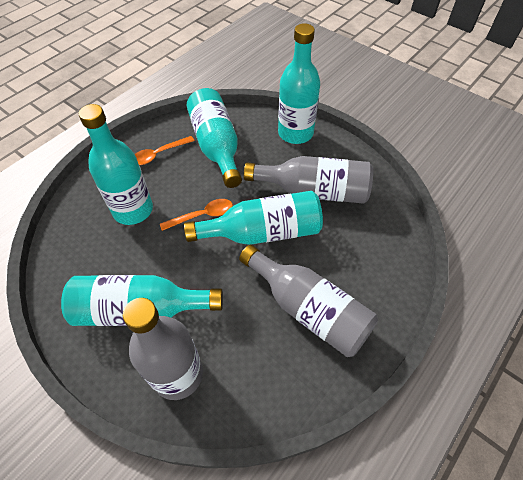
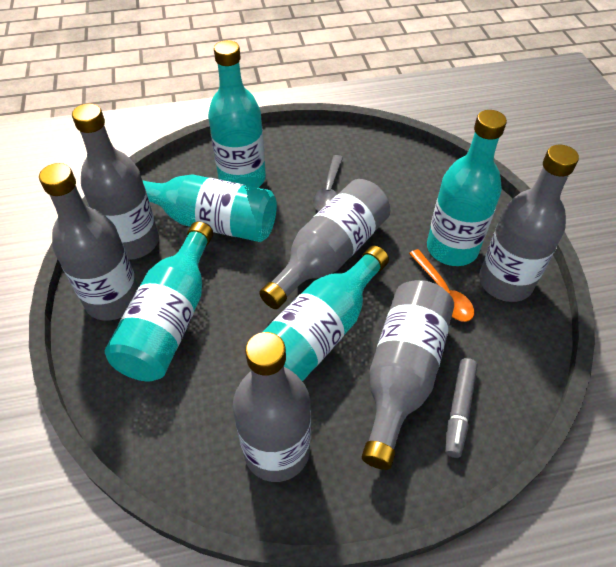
grey bottle: [123,298,203,400] [239,245,378,357] [244,156,373,204] = 3 -> [39,163,139,321] [72,103,159,260] [233,332,311,482] [259,179,390,309] [362,280,454,470] [479,145,579,302] = 6
grey marker: none = 0 -> [445,358,478,458] = 1
grey spoon: none = 0 -> [313,155,343,211] = 1
orange spoon: [135,136,195,165] [160,199,233,231] = 2 -> [409,249,474,322] = 1

